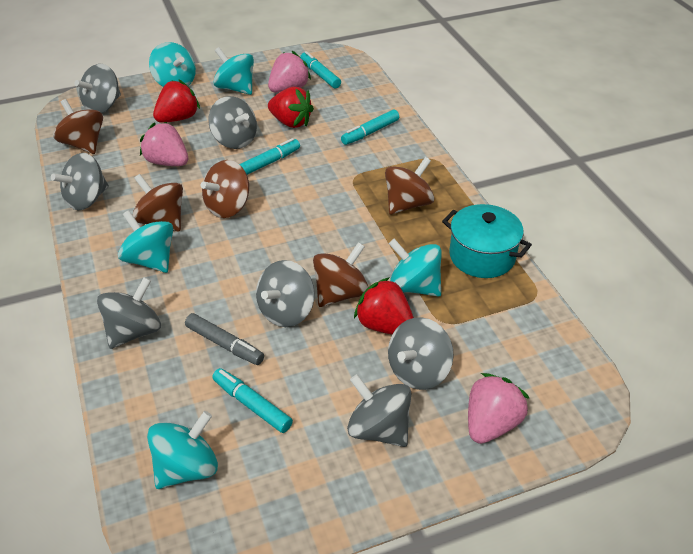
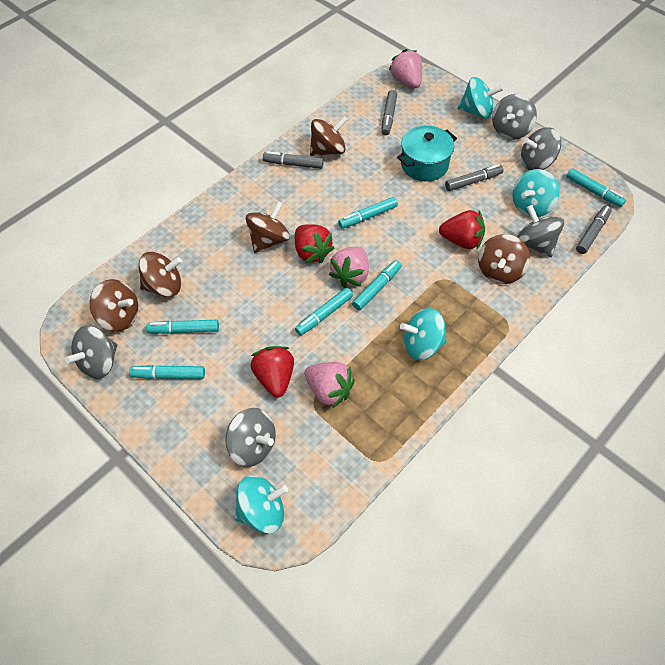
grey marker: [185,313,264,365] = 1 -> [263,152,324,169] [381,90,397,135] [445,164,504,191] [576,205,612,254] = 4
grey spinning top: [51,153,109,210] [75,64,121,113] [97,277,161,349] [208,96,257,149] [256,260,315,327] [347,374,411,447] [388,317,454,390] = 7 -> [65,326,117,379] [226,408,275,467] [492,94,537,140] [517,205,564,257] [521,127,561,170] = 5
turquoise marker: [212,368,293,433] [239,138,300,175] [300,51,341,89] [341,109,399,145] = 4 -> [129,365,205,379] [146,320,219,334] [295,288,353,336] [338,197,398,229] [352,260,402,311] [566,168,626,207] = 6
turquoise spinning top: [118,210,173,273] [147,411,218,489] [149,42,196,87] [213,47,254,95] [389,239,442,297] = 5 -> [235,475,288,534] [400,308,447,360] [458,77,504,119] [513,169,560,217] = 4

